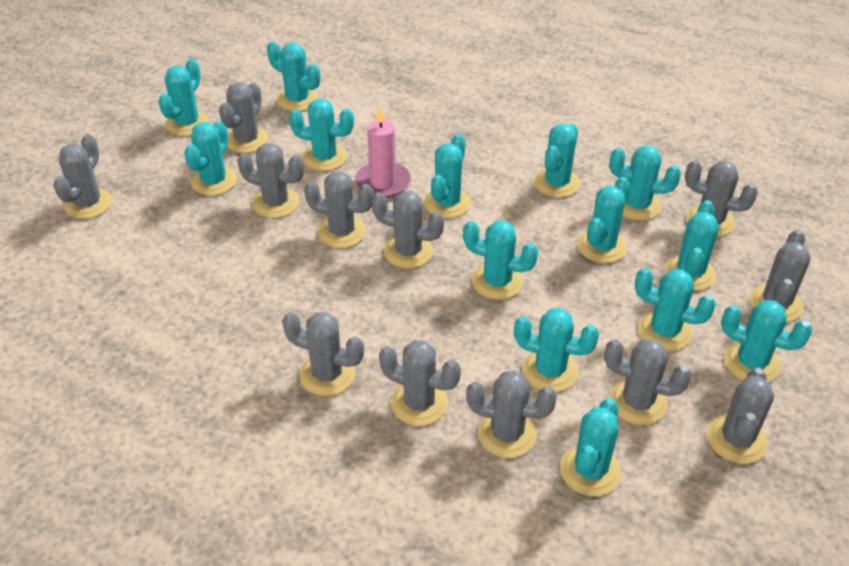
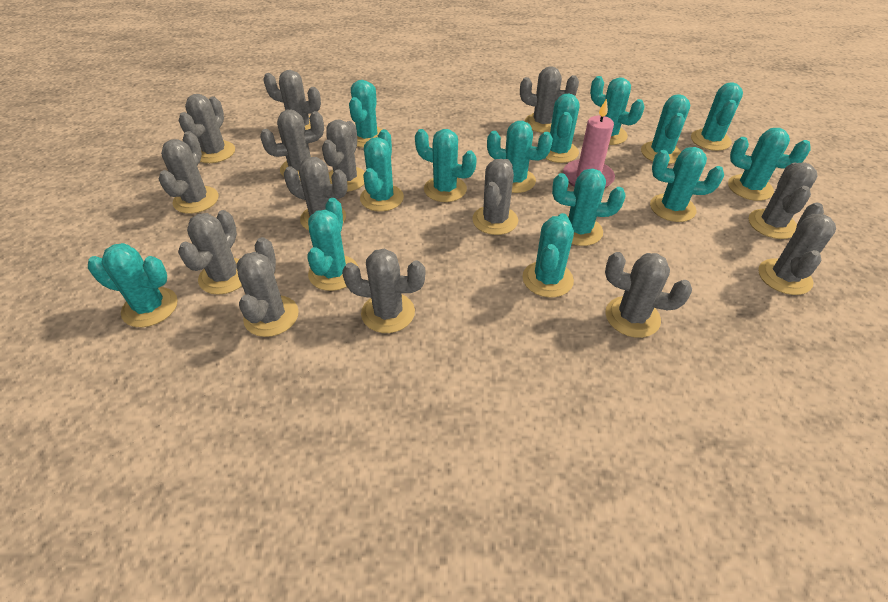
grey cactus: [53,134,112,219] [219,82,269,153] [237,143,304,218] [282,312,364,396] [304,172,374,248] [371,191,444,269] [379,340,461,426] [466,371,557,458] [604,339,692,425] [685,160,758,237] [707,368,774,464] [750,230,811,322] = 12 -> [159,131,219,214] [178,94,235,163] [178,210,242,295] [236,237,299,337] [260,110,324,181] [263,70,321,130] [284,157,348,231] [322,119,365,192] [342,248,425,333] [472,159,518,235] [520,66,579,133] [605,252,692,338] [749,163,818,239] [758,202,836,295] = 14

